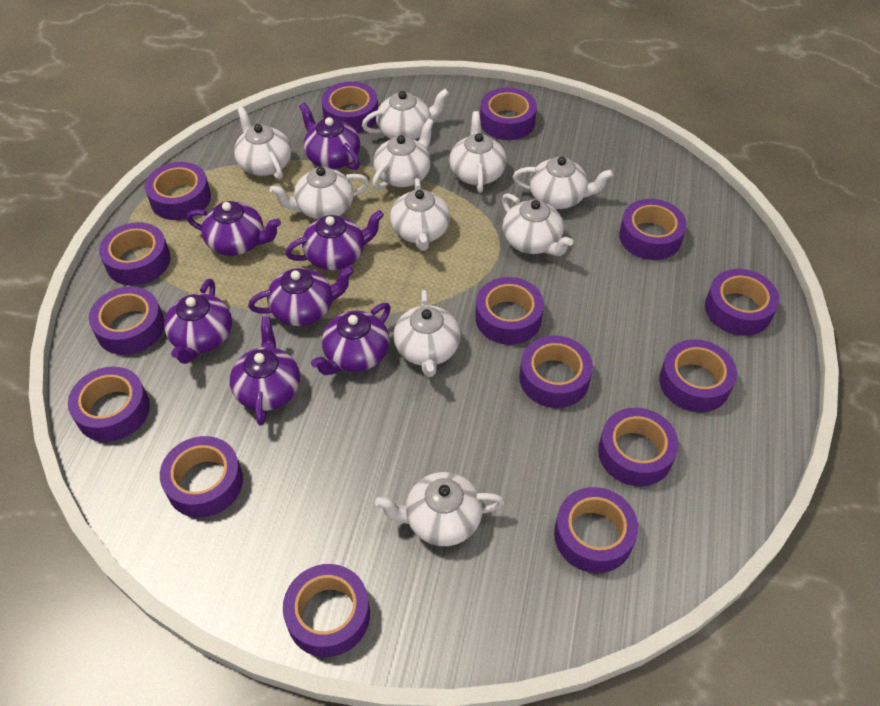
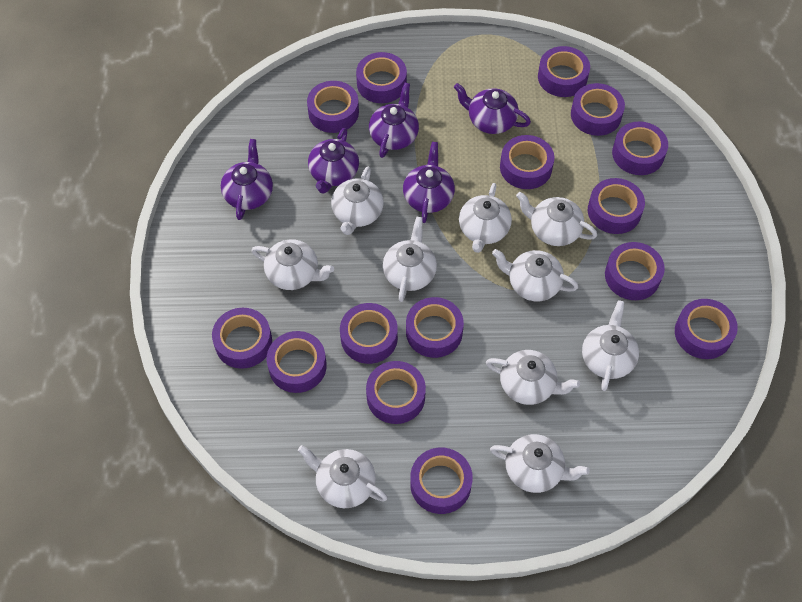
purple teapot: [164,279,232,364] [187,201,281,256] [230,317,300,426] [248,266,354,326] [285,210,384,270] [299,103,360,170] [311,303,391,375] = 7 -> [221,139,273,220] [308,128,359,194] [369,83,419,158] [403,142,455,223] [454,83,531,134] = 5

